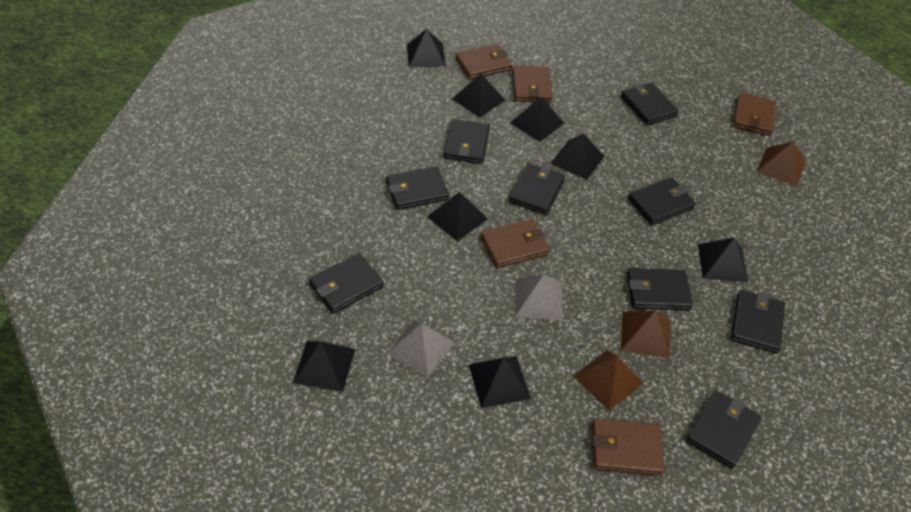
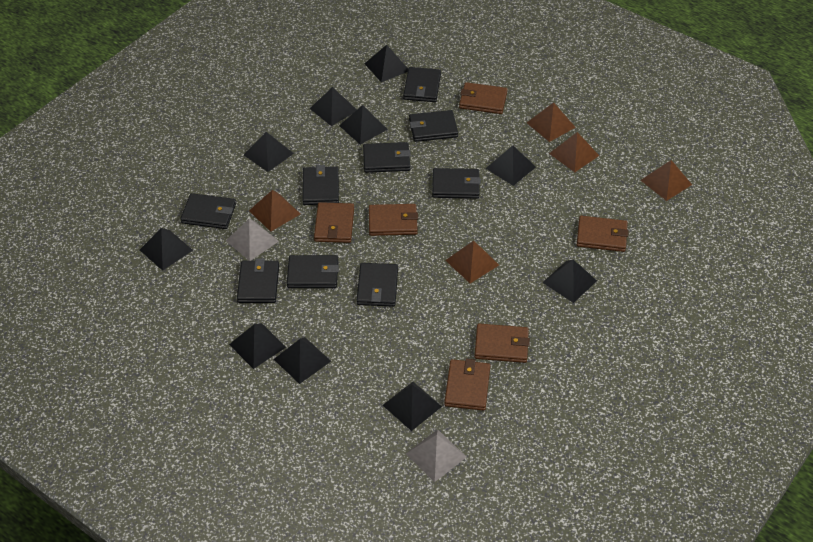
black pyramid: [293,341,355,392] [407,29,446,67] [427,192,488,241] [452,73,505,118] [469,356,531,408] [510,97,564,142] [550,133,605,180] [698,238,748,283] = 8 -> [140,228,193,271] [229,323,286,369] [244,132,294,172] [274,337,331,384] [310,87,357,126] [339,105,388,145] [364,45,408,82] [383,382,442,431] [485,145,536,186] [542,260,597,303] = 10
brown pyramid: [573,350,644,411] [621,310,670,359] [757,141,805,187] = 3 -> [249,190,300,232] [445,241,499,283] [527,103,576,142] [549,132,599,172] [640,160,692,201] = 5
brown wallet: [455,44,512,80] [480,219,549,268] [512,66,553,102] [592,418,665,476] [733,92,776,136] = 5 -> [314,202,354,243] [369,204,418,236] [444,359,490,411] [459,82,508,114] [474,323,530,363] [577,216,629,252] = 6

